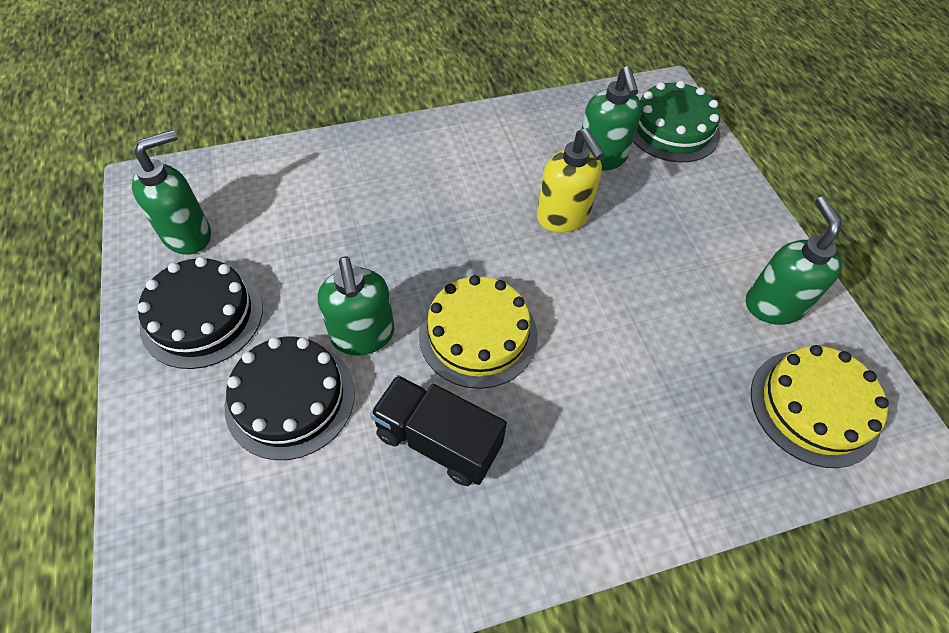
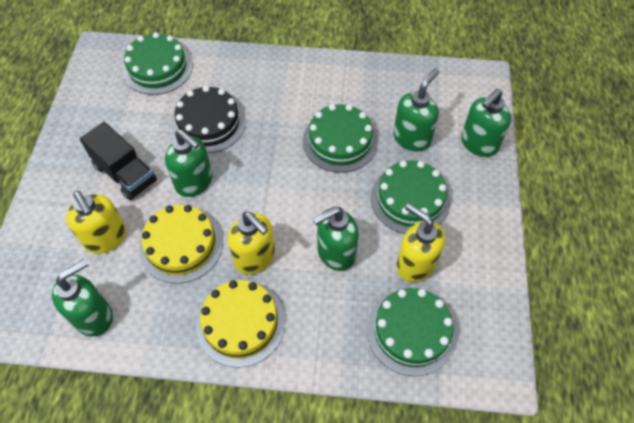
black cake: [138,257,263,369] [225,337,355,460] = 2 -> [172,86,246,153] = 1
green cake: [633,81,720,163] = 1 -> [123,32,193,95] [303,104,378,173] [367,288,457,376] [371,160,450,234] = 4
green soap dispenser: [132,130,211,255] [318,256,394,355] [581,66,642,170] [746,196,842,325] = 4 -> [52,259,113,337] [165,129,213,197] [313,206,359,271] [393,68,439,151] [461,88,511,157] = 5
yellow soap dispenser: [537,128,605,233] = 1 -> [66,191,126,254] [228,212,275,275] [396,203,445,282] = 3

